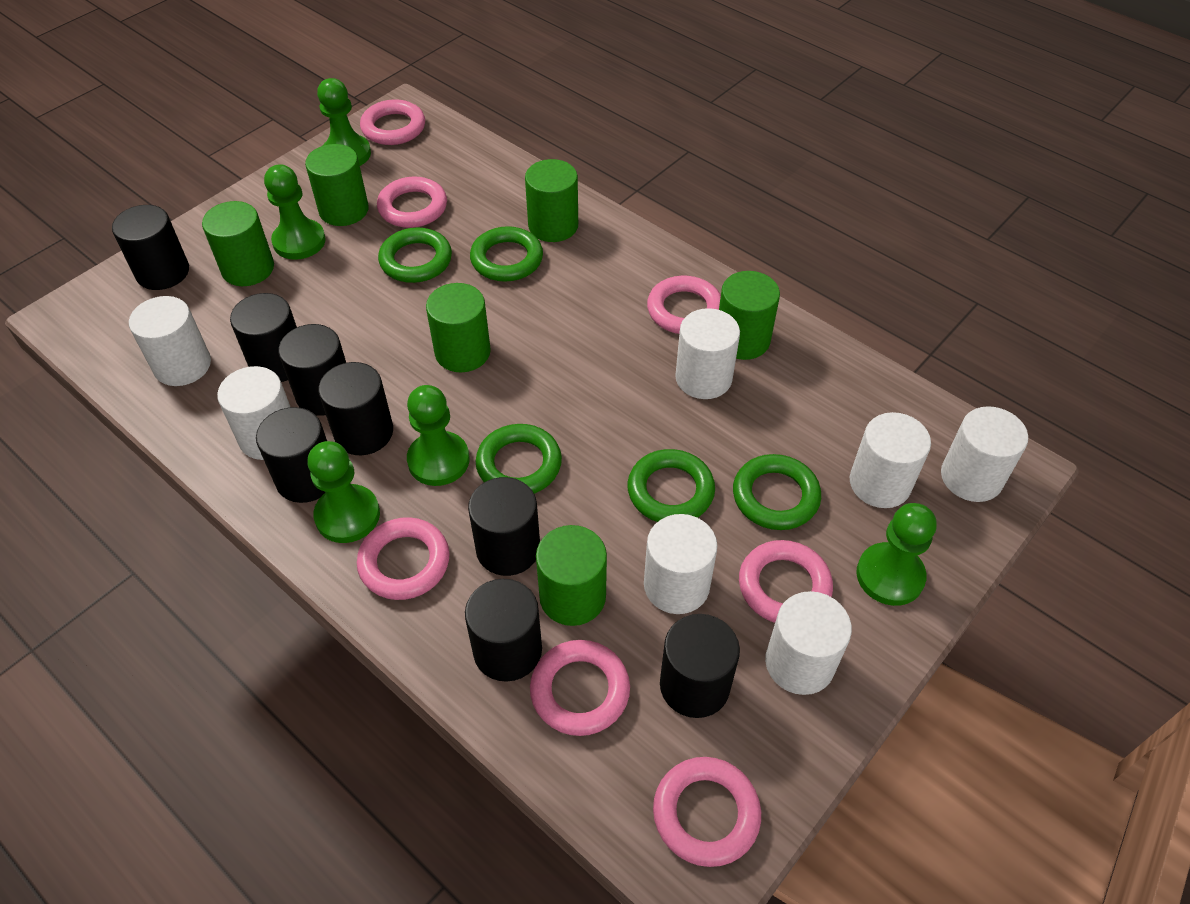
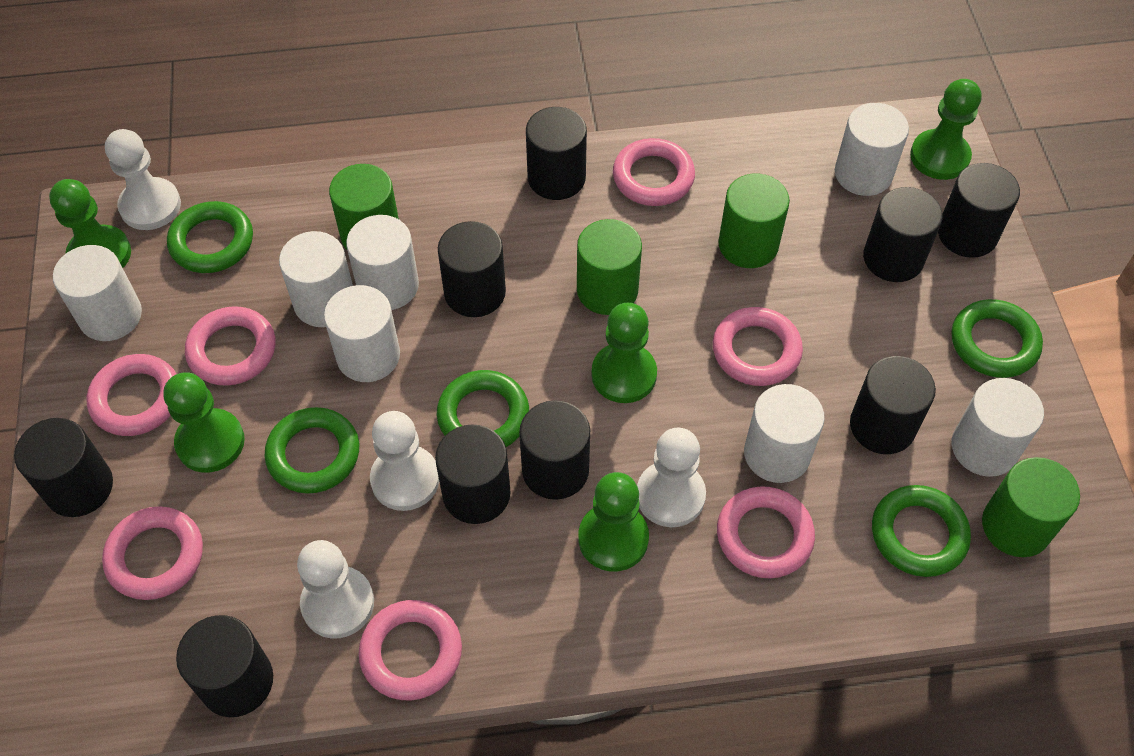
black cylinder: [112,205,189,290] [230,293,297,382] [256,407,327,503] [278,324,346,416] [318,362,393,455] [465,579,542,682] [468,477,540,576] [660,614,740,718] = 8 -> [14,418,113,517] [176,615,273,717] [435,425,511,524] [438,221,506,317] [519,400,590,500] [526,107,587,200] [850,356,936,454] [863,187,943,282] [938,163,1020,258] = 9
green cylinder: [202,201,274,286] [305,144,369,226] [426,283,491,372] [525,159,578,242] [536,525,607,626] [719,271,780,360] = 6 -> [329,164,399,250] [577,219,642,315] [718,174,790,268] [982,457,1080,557] = 4
white pawn: none = 0 -> [105,129,181,230] [297,540,374,638] [370,411,439,511] [637,428,706,527] = 4

